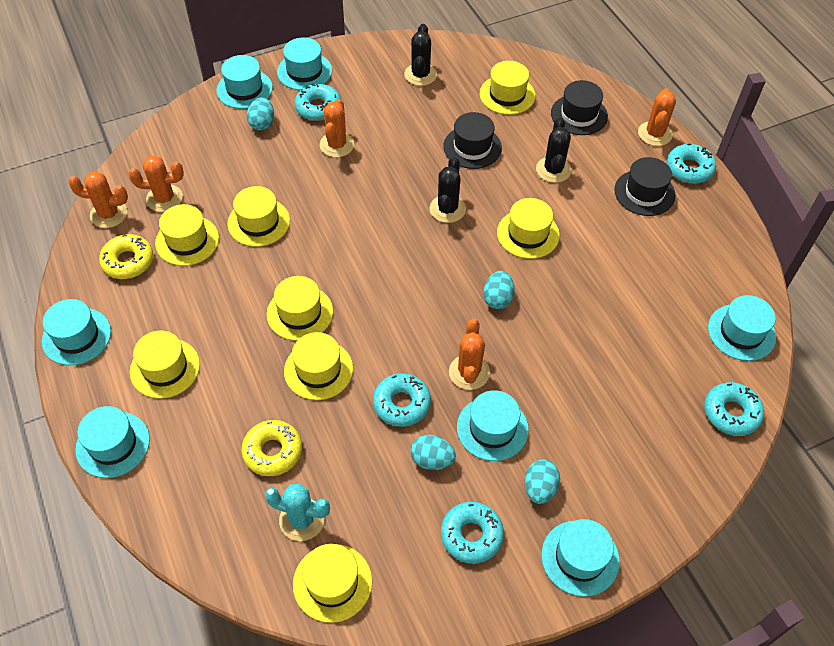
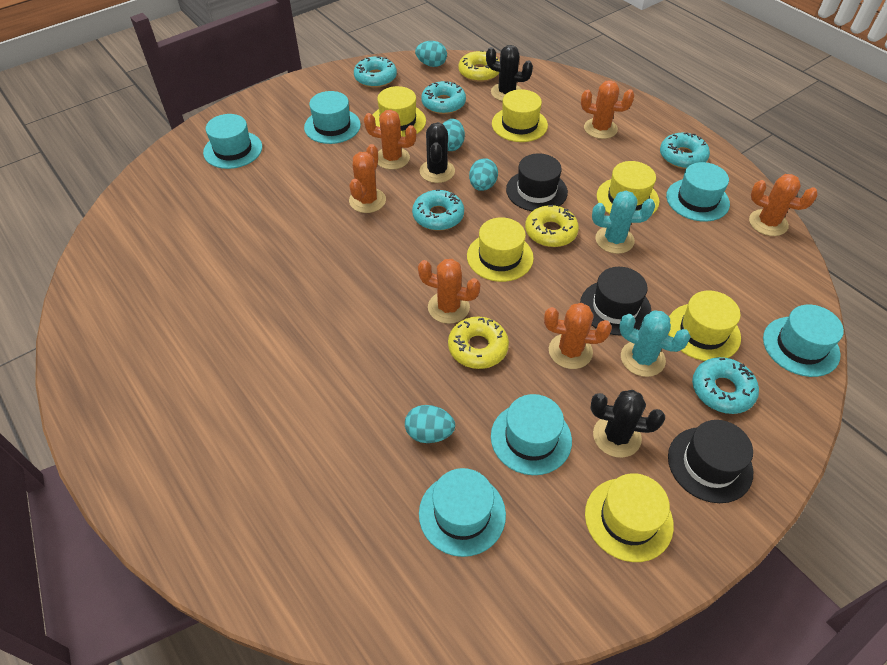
orange cactus: [68,171,128,228] [128,155,184,212] [320,99,354,157] [449,319,490,390] [638,88,676,146] = 5 -> [349,144,386,213] [364,110,417,170] [418,259,481,324] [544,303,612,369] [581,80,634,139] [749,174,818,236] = 6
turquoise cactus: [265,483,330,541] = 1 -> [592,191,655,254] [619,310,691,377] = 2
turquoise hat: [42,299,111,366] [75,406,150,478] [216,55,273,109] [277,37,332,90] [457,390,529,461] [541,519,620,597] [708,295,776,361] = 7 -> [203,114,262,169] [304,91,361,144] [419,468,506,557] [491,394,572,475] [666,162,730,222] [763,304,844,377] = 6
yellow donut: [99,234,153,279] [241,420,302,476] = 2 -> [448,317,509,369] [459,51,499,82] [525,205,579,247] = 3
yellow hat: [130,331,200,399] [155,204,219,266] [227,186,290,247] [267,276,333,341] [284,332,353,400] [293,544,372,623] [480,61,536,115] [497,198,560,259] = 8 -> [373,86,426,137] [467,217,534,282] [492,89,548,142] [585,473,674,562] [597,161,659,214] [668,290,741,361] = 6

